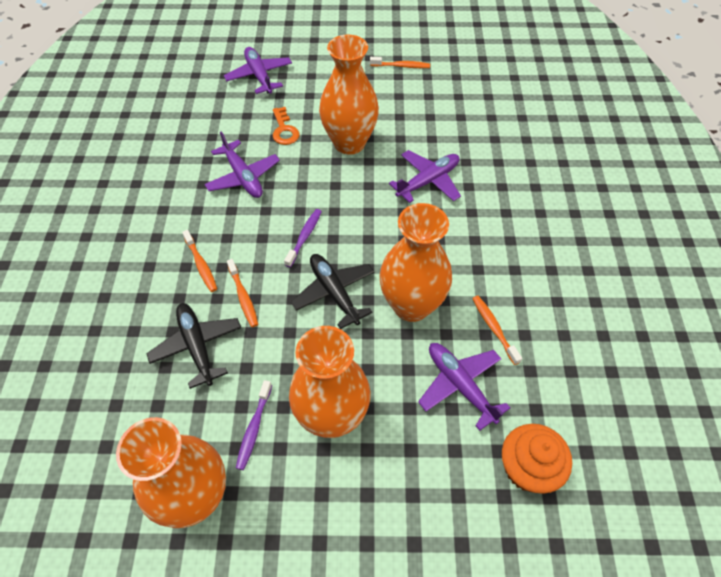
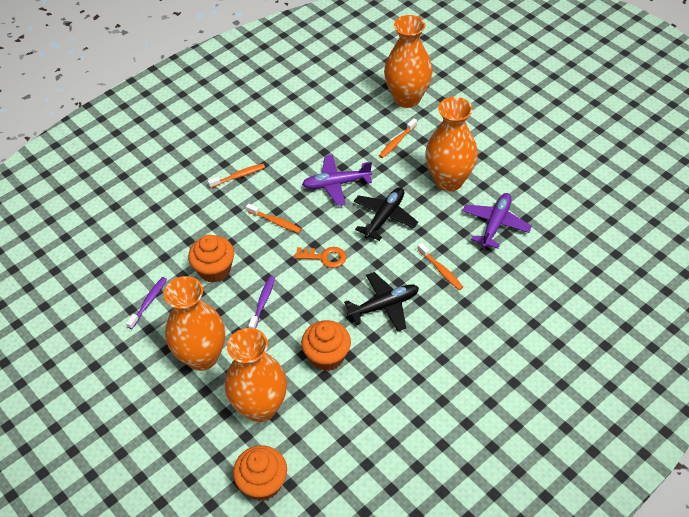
orange cupcake: [502,424,572,494] = 1 -> [188,235,234,283] [233,445,287,501] [301,320,351,371] = 3
purple plane: [204,131,280,198] [224,47,292,94] [389,150,461,203] [418,343,510,431] = 4 -> [302,155,372,206] [462,193,532,249] = 2

